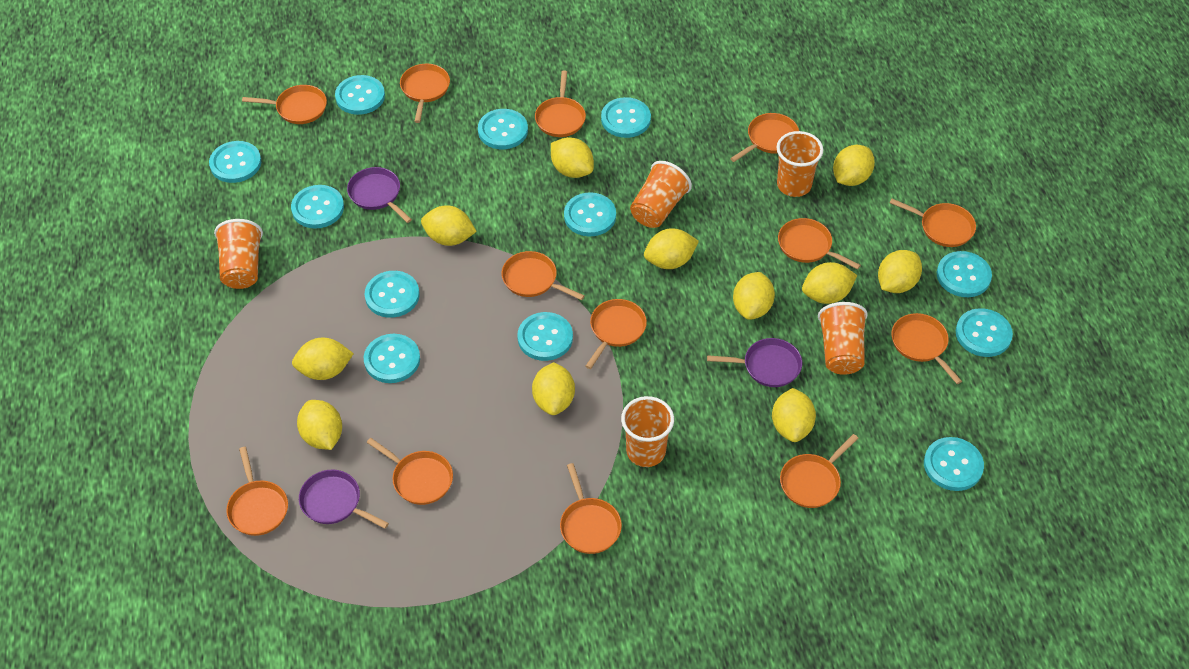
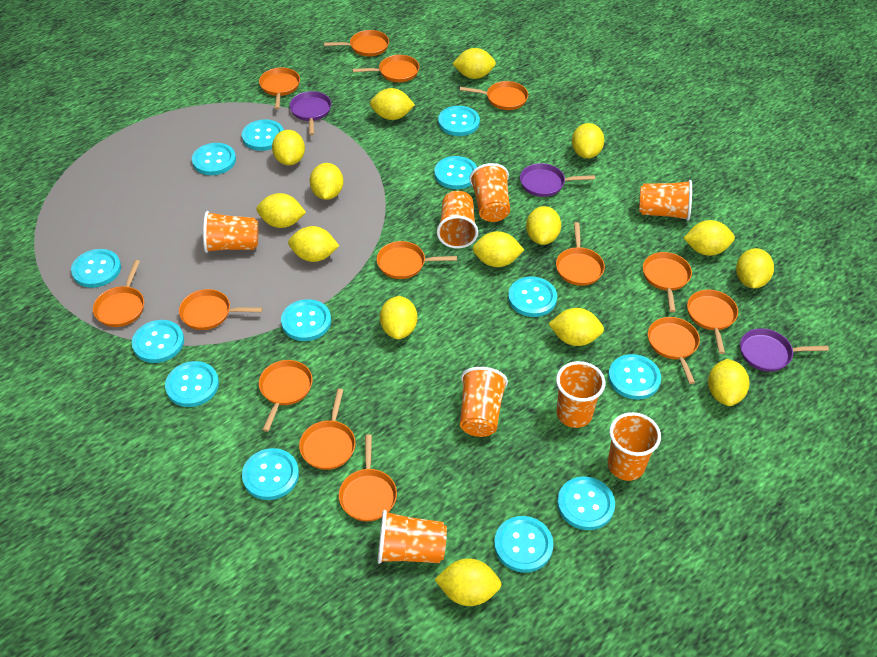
orange cup: [214,219,263,289] [621,396,674,467] [630,161,692,228] [776,131,823,197] [818,302,868,375] = 5 -> [203,211,258,253] [377,510,447,564] [437,191,478,249] [460,367,508,437] [469,163,510,222] [556,361,605,428] [608,412,661,481] [639,180,692,221] = 8
orange pan: [226,447,288,536] [242,85,327,124] [367,438,453,505] [400,64,450,123] [502,251,585,300] [535,70,586,137] [560,463,622,554] [585,299,647,369] [730,113,799,162] [778,218,861,269] [780,434,858,508] [890,199,976,247] [891,313,962,384] = 13 -> [93,260,144,327] [179,289,263,330] [259,68,300,109] [259,360,313,432] [299,389,356,470] [324,30,389,56] [339,434,397,522] [353,55,420,82] [377,241,457,279] [460,81,528,110] [556,222,605,286] [643,252,692,312] [648,317,700,384] [687,290,738,354] = 14
turquoise button: [209,141,261,183] [291,185,344,229] [335,75,385,115] [364,271,420,318] [364,334,420,383] [478,109,528,149] [517,312,573,361] [564,192,616,237] [601,97,651,138] [924,437,984,491] [937,251,992,297] [956,308,1013,357] = 12 -> [71,249,121,288] [132,320,184,363] [165,361,219,407] [192,143,236,175] [242,119,284,151] [242,448,299,500] [281,299,331,341] [434,156,477,189] [438,106,480,136] [494,516,553,573] [508,277,557,317] [557,476,615,530] [608,354,661,400] = 13
yellow lemon: [292,338,354,380] [297,400,342,450] [421,205,477,246] [532,362,575,415] [551,137,594,178] [644,228,699,269] [733,272,775,320] [772,388,816,442] [802,262,857,304] [833,145,875,186] [878,250,922,293] = 11 -> [256,193,306,228] [272,130,305,165] [288,226,339,262] [310,163,344,200] [370,88,415,120] [380,296,418,339] [434,558,502,606] [452,48,496,79] [472,231,524,267] [526,206,561,245] [549,308,604,346] [572,123,605,159] [684,220,735,256] [708,359,749,406] [736,248,774,288] = 15

